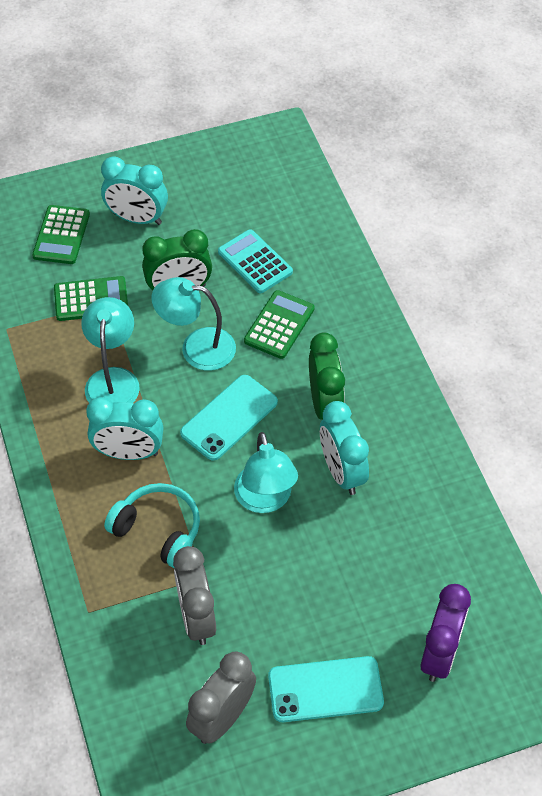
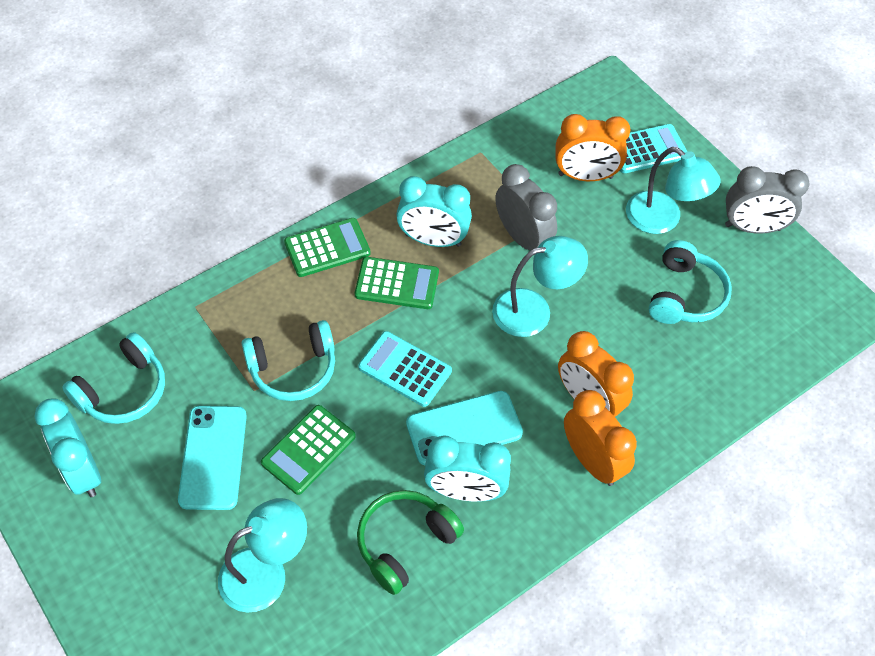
green clock: [142,229,212,290] [309,332,345,420] = 2 -> none = 0
green headphones: none = 0 -> [357,490,464,595] = 1
orange clock: none = 0 -> [556,114,630,181] [558,331,634,417] [564,390,637,486] = 3
purple clock: [421,584,471,682] = 1 -> none = 0
turquoise calculator: [218,229,293,293] = 1 -> [358,331,452,407] [620,124,687,173] = 2
turquoise headphones: [104,483,200,568] = 1 -> [62,332,165,424] [242,320,335,401] [649,240,732,324] = 3

